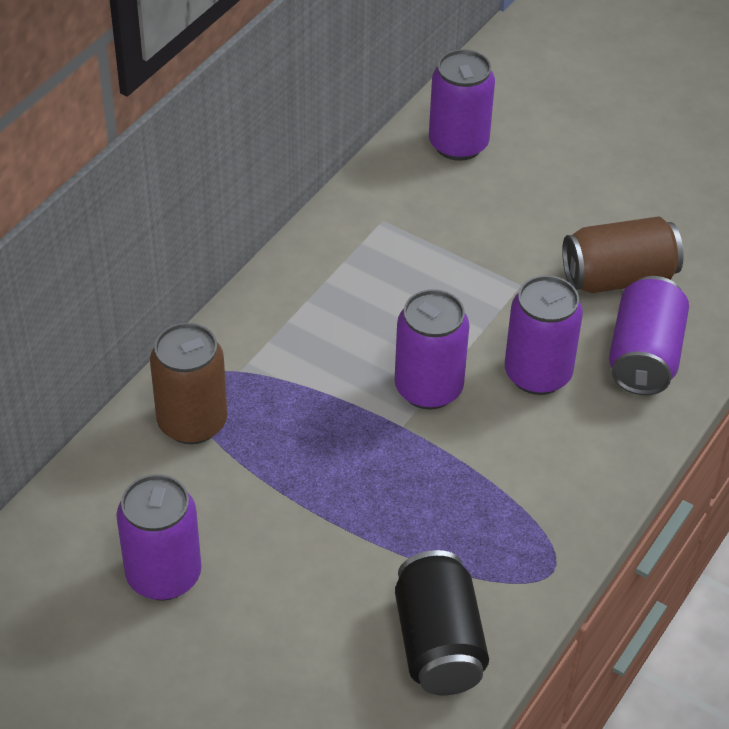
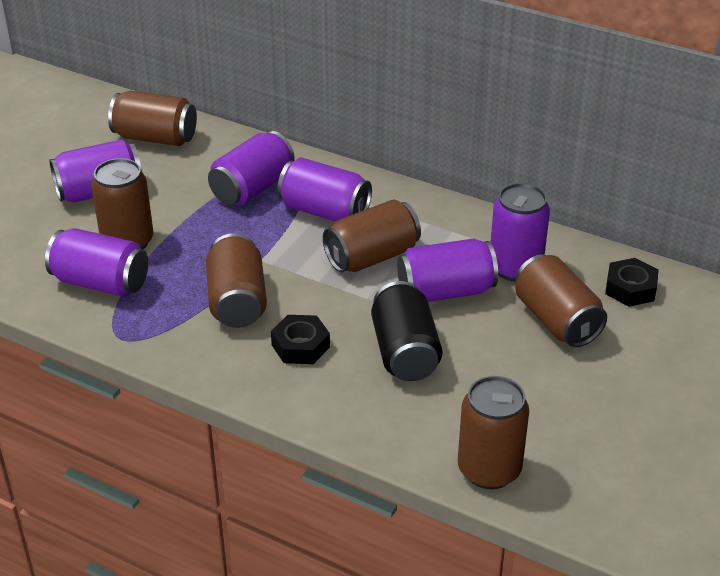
black nut: none = 0 -> [271,315,330,364] [605,258,659,307] = 2
brown can: [150,323,228,444] [562,216,684,293] = 2 -> [91,158,153,250] [108,90,197,146] [206,233,267,328] [323,199,421,273] [458,376,529,489] [515,254,607,347] = 6
purple can: [116,474,201,601] [395,289,470,410] [429,49,495,161] [505,275,583,395] [609,276,689,395] = 5 -> [45,228,148,297] [50,139,142,203] [208,131,295,206] [277,157,372,221] [397,239,498,302] [490,183,550,282] = 6

